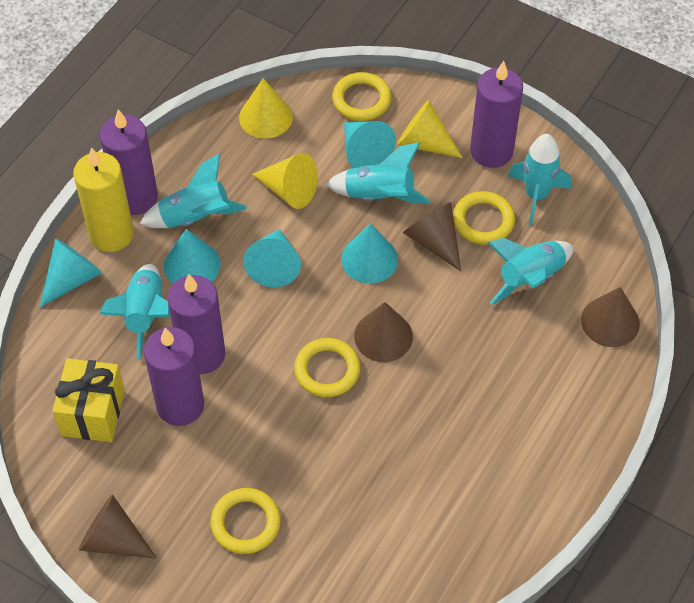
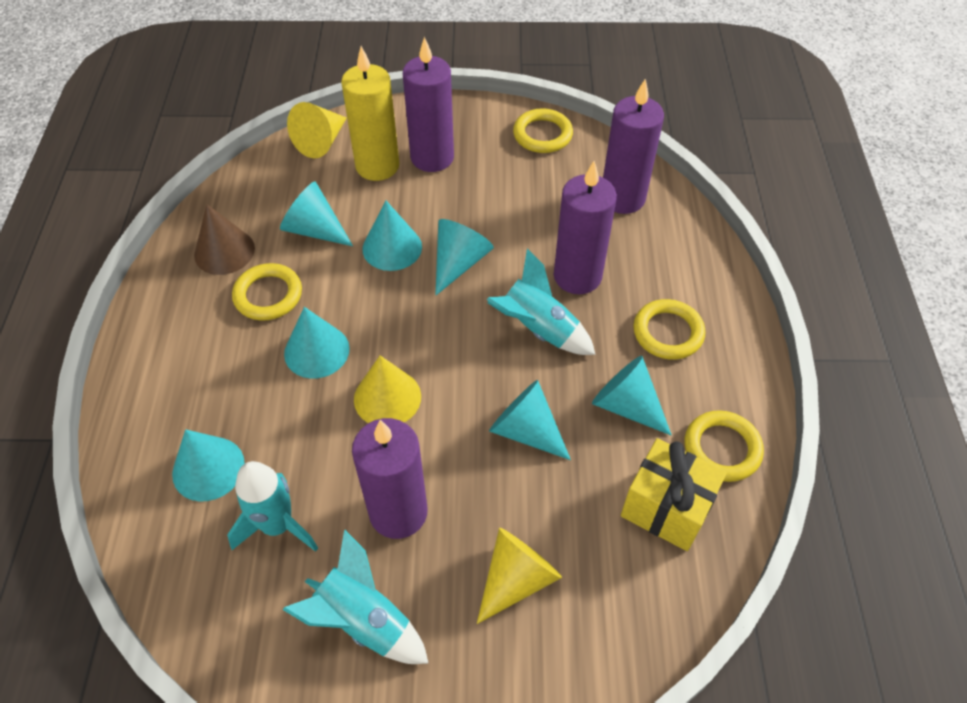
brown cone: [78,494,157,559] [354,302,413,362] [403,202,461,271] [581,287,640,347] = 4 -> [194,204,255,275] = 1
turquoise cone: [40,238,102,307] [163,229,221,284] [243,229,301,287] [341,223,398,284] [344,121,396,168] = 5 -> [172,429,245,502] [280,181,353,246] [284,307,350,379] [362,201,422,271] [435,219,494,295] [489,380,571,460] [592,356,672,435] = 7
turquoise rocket: [99,264,170,360] [140,154,247,228] [325,142,431,204] [487,238,573,305] [508,134,571,225] = 5 -> [227,461,318,552] [283,530,429,664] [487,248,596,355] = 3

